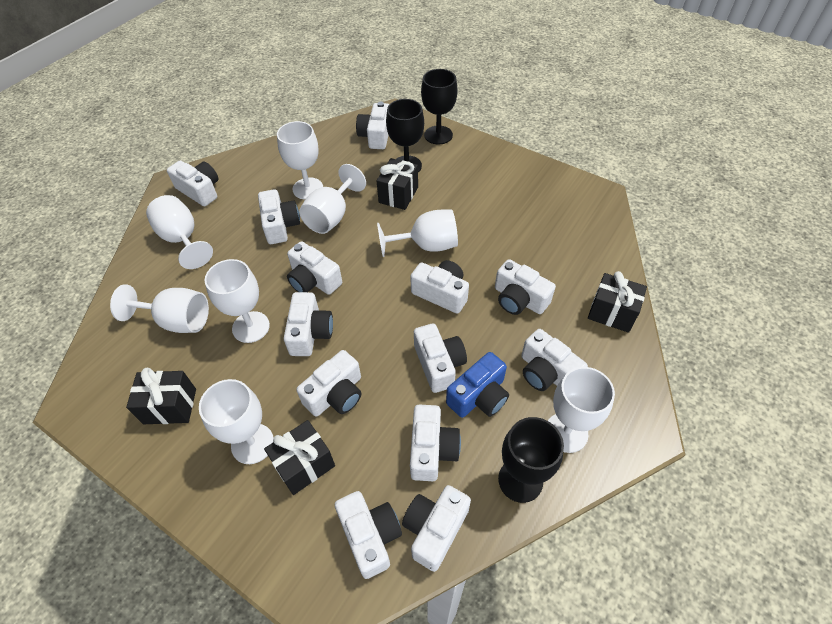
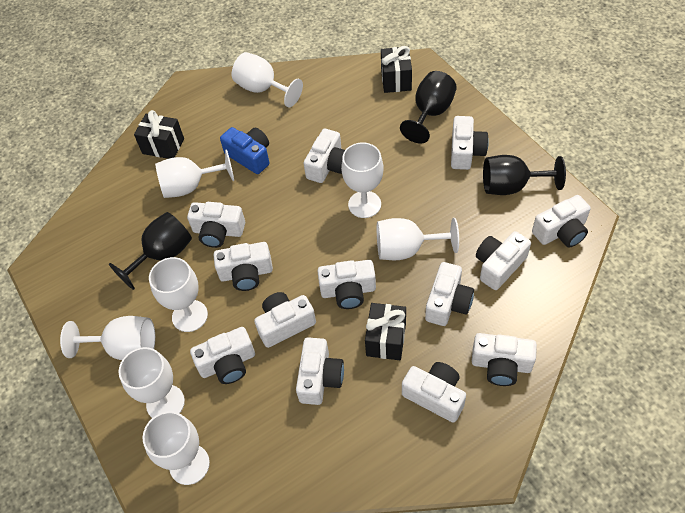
black gift: [126,368,196,424] [264,420,335,495] [377,158,418,210] [588,271,647,333] = 4 -> [134,110,184,159] [365,303,406,360] [381,46,412,93] = 3

